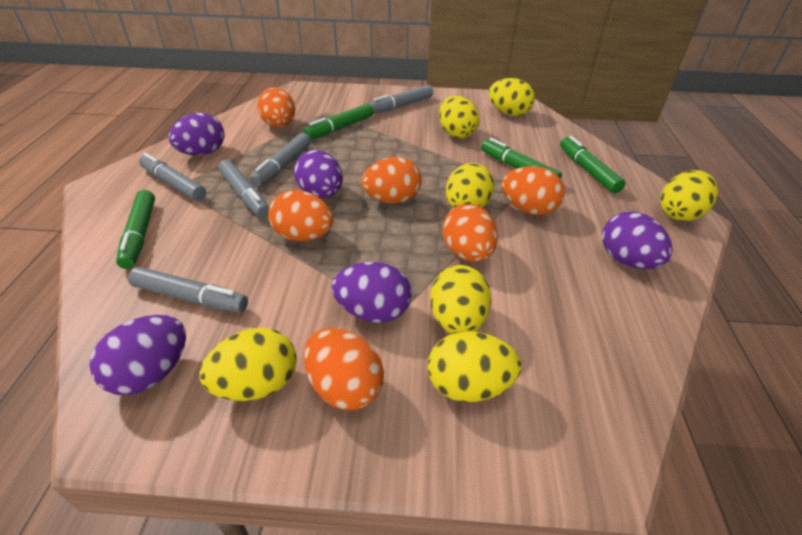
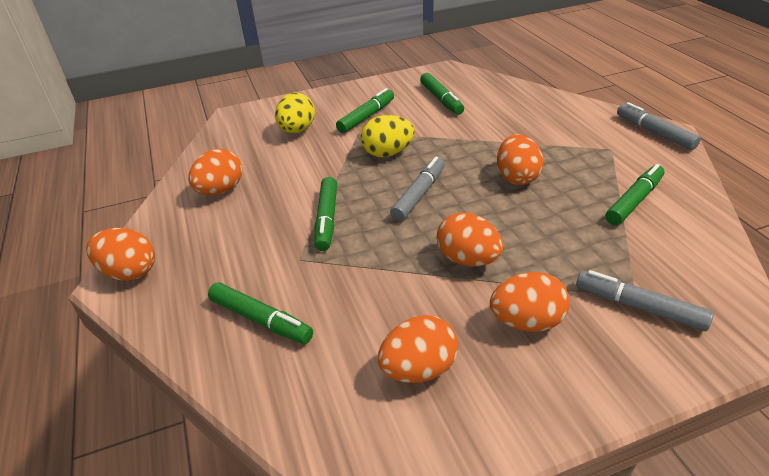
green marker: [116,190,155,269] [304,103,374,140] [481,138,562,178] [560,136,625,193] = 4 -> [208,282,313,344] [315,177,337,251] [336,88,394,133] [420,73,464,115] [606,164,665,225] = 5
grey marker: [128,267,248,313] [139,153,206,201] [218,160,269,218] [250,133,311,187] [369,85,433,114] = 5 -> [390,157,445,222] [576,270,714,331] [617,102,701,150] = 3
purple egg: [89,315,186,395] [169,113,224,156] [294,150,343,198] [332,262,412,323] [602,211,672,269] = 5 -> none = 0
yellow egg: [199,328,297,401] [427,331,521,402] [430,265,491,334] [439,96,479,138] [446,163,494,208] [489,78,535,116] [660,170,718,221] = 7 -> [275,92,315,133] [360,115,415,157] = 2

